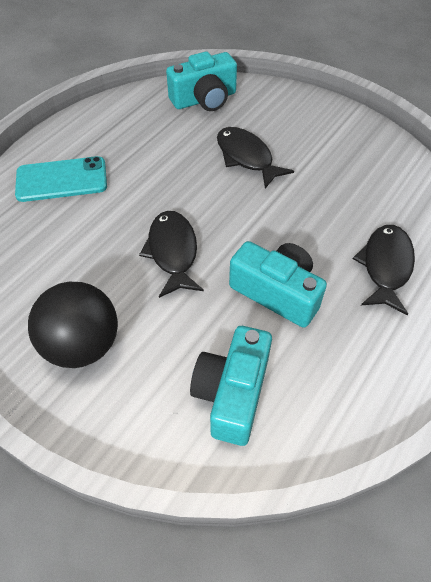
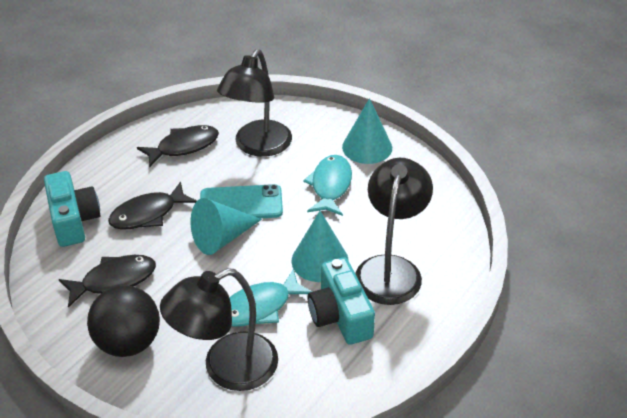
black lamp: none = 0 -> [160,268,278,391] [217,49,292,157] [355,158,433,305] = 3
turquoise camera: [166,51,237,111] [190,326,272,446] [229,241,327,328] = 3 -> [44,171,101,247] [308,257,375,345] = 2
turquoise cone: none = 0 -> [191,198,262,255] [292,211,349,282] [342,98,392,164] = 3
turquoise fish: none = 0 -> [229,269,313,327] [303,155,352,216] = 2

